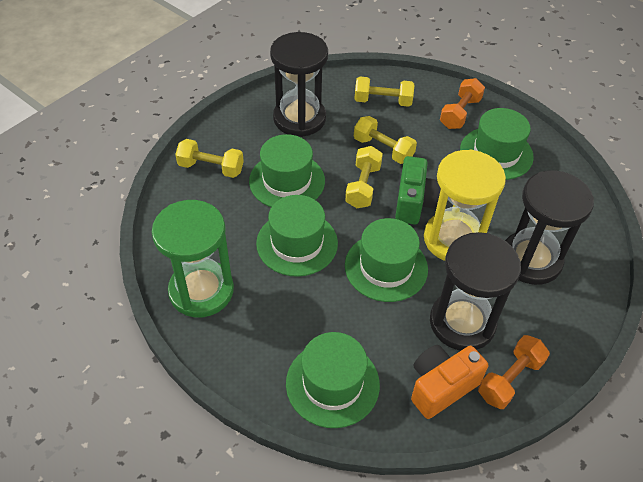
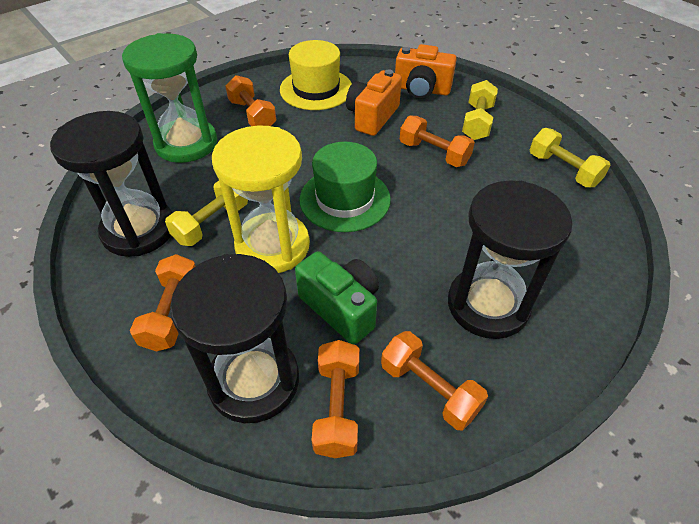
green hat: [249,134,325,207] [256,195,338,277] [286,332,380,428] [345,218,428,302] [460,108,534,180] = 5 -> [299,142,391,232] = 1
orange camera: [411,345,488,419] = 1 -> [346,70,402,136] [395,44,457,99] = 2
orange dumbbell: [440,78,485,129] [478,335,550,409] = 2 -> [130,254,196,352] [225,75,276,126] [312,340,359,458] [381,331,488,430] [400,115,475,167] = 5
yellow dumbbell: [175,139,244,178] [345,146,383,208] [354,76,415,107] [354,116,417,164] = 4 -> [165,181,248,246] [462,80,498,140] [530,128,610,187] = 3
yellow hat: none = 0 -> [280,40,352,110] = 1

